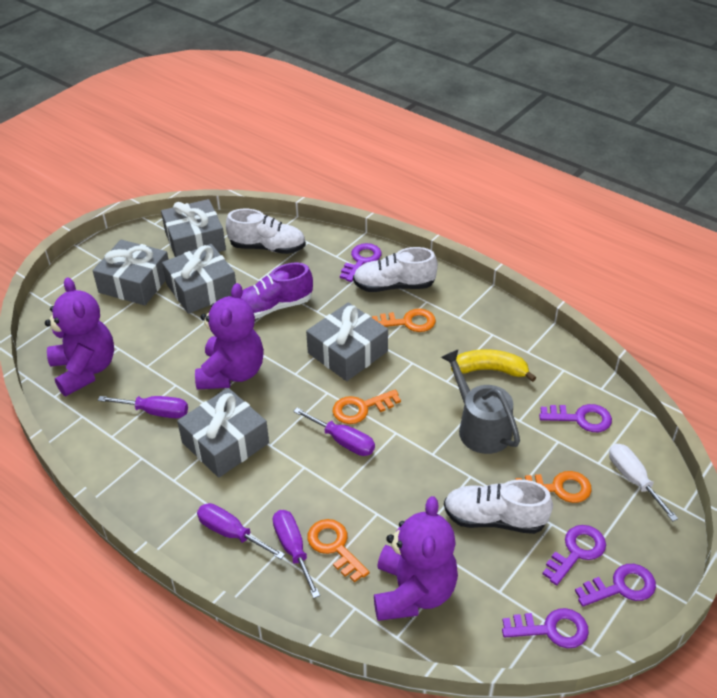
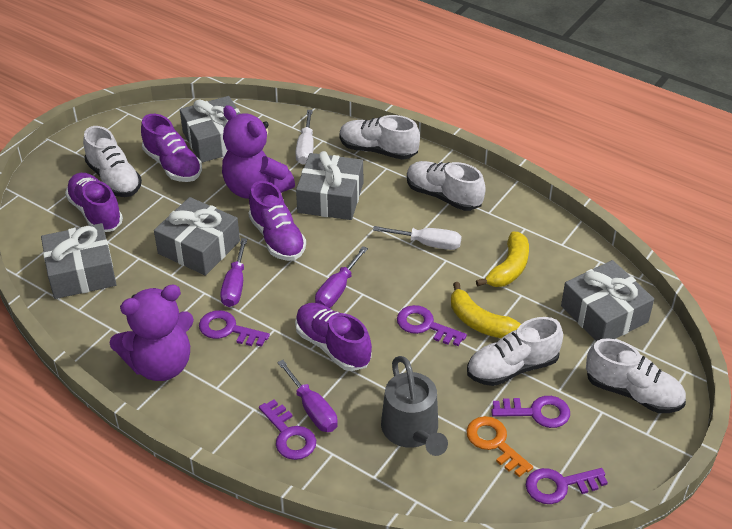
orange key: [307,519,369,583] [332,390,401,424] [372,308,436,332] [515,471,592,503] = 4 -> [466,416,533,477] = 1
purple screwdriver: [98,396,188,418] [197,503,285,559] [273,510,320,598] [293,408,375,456] = 4 -> [220,238,247,307] [277,360,338,432] [315,246,368,308] = 3
purple shoe: [241,262,313,319] = 1 -> [65,173,123,232] [141,114,202,182] [248,181,306,261] [295,303,372,371] = 4
purple teddy bear: [45,277,114,396] [195,283,264,390] [374,496,458,621] = 3 -> [110,284,194,381] [222,105,295,199] = 2
white screwdriver: [609,444,678,521] = 1 -> [295,110,314,165] [373,226,462,250] = 2
white shoe: [226,209,306,254] [353,247,438,292] [444,480,553,534] = 3 -> [83,126,142,197] [340,115,420,160] [407,161,486,211] [467,317,563,386] [586,338,686,413] = 5
yellow banana: [451,349,536,382] = 1 -> [451,282,521,338] [476,232,529,287] = 2

